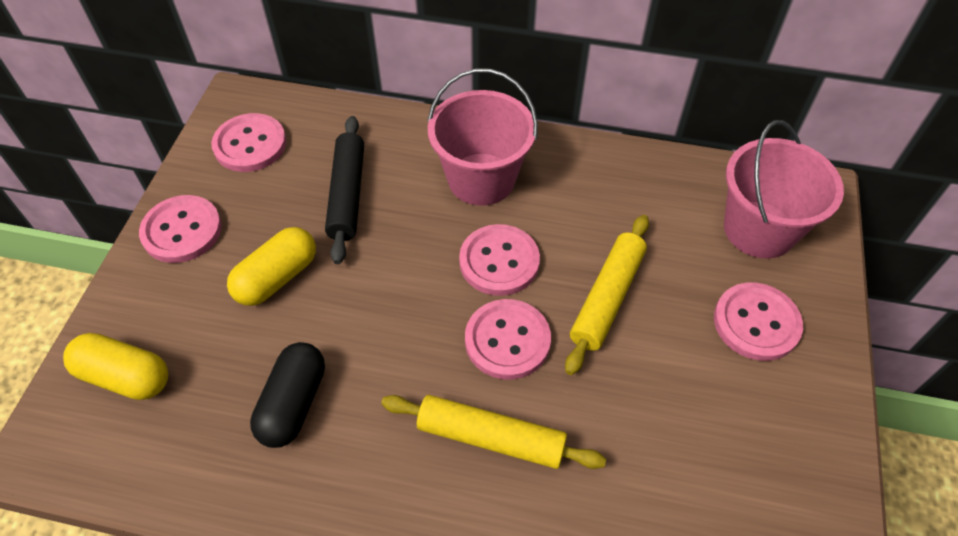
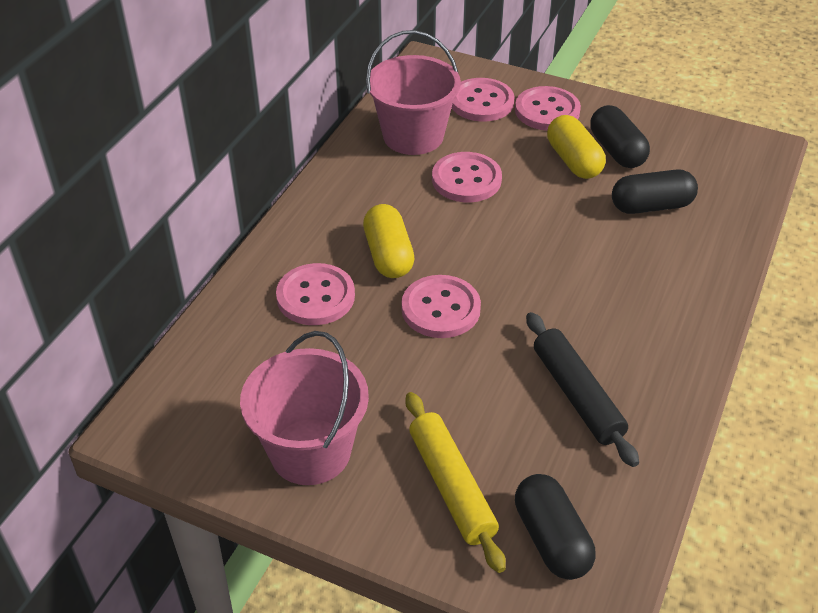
black capsule: [250,342,325,448] = 1 -> [515,474,595,580] [590,105,650,168] [612,169,698,214] = 3
yellow rolling pin: [381,395,606,469] [565,215,649,375] = 2 -> [405,392,506,573] = 1

